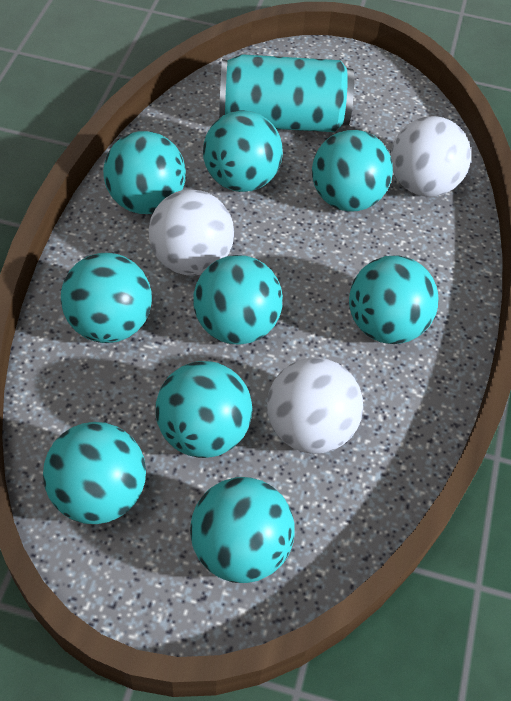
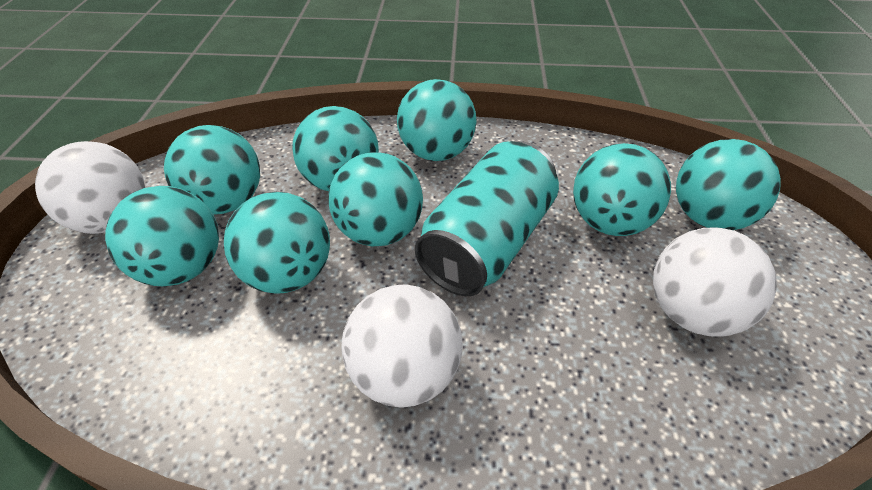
turquoise ball: [43,422,146,524] [61,253,152,343] [103,131,186,214] [156,361,253,458] [190,477,295,583] [193,255,283,345] [203,110,283,192] [312,130,393,212] [349,256,438,344] = 9 -> [105,186,219,286] [164,125,260,215] [224,192,330,294] [292,106,379,191] [329,152,423,247] [397,79,477,161] [573,143,671,236] [676,139,781,230] = 8

